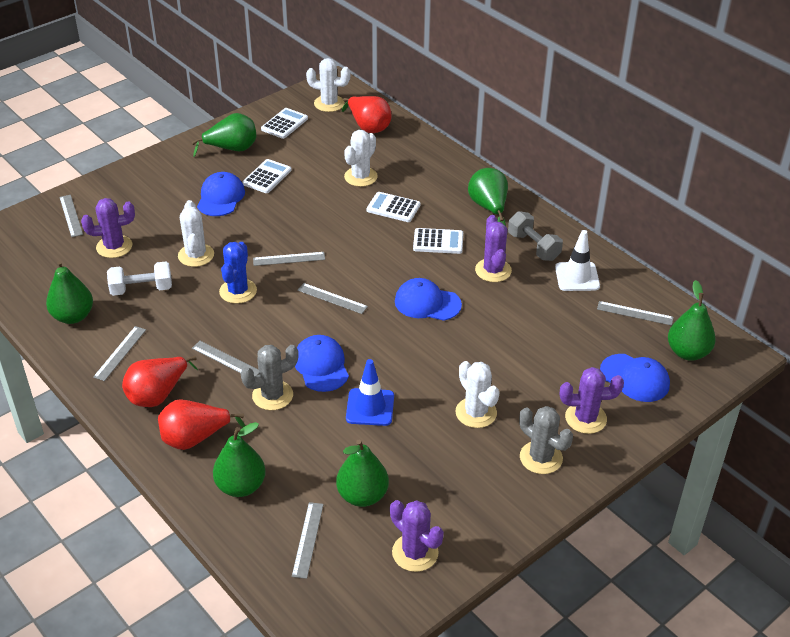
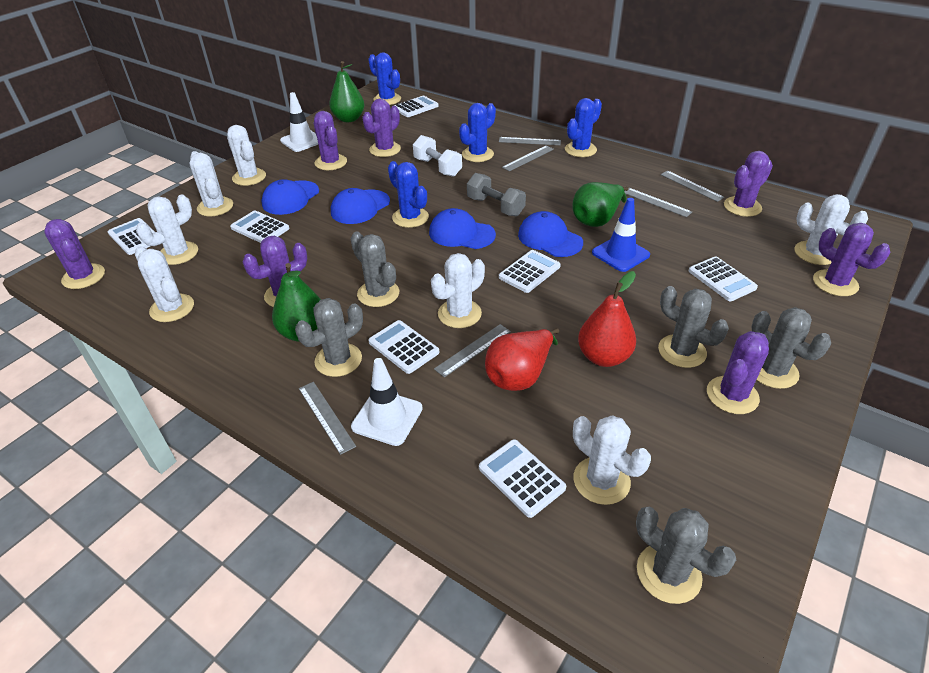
blue cactus: [219,242,257,304] = 1 -> [368,52,401,105] [388,161,429,228] [459,103,496,162] [565,98,602,157] = 4
green pear: [46,261,93,324] [192,113,256,157] [213,422,266,497] [336,440,389,507] [468,168,508,226] [668,280,716,361] = 6 -> [272,263,321,342] [329,61,365,122] [572,182,628,227] = 3
grey cactus: [241,345,299,410] [519,406,573,474] = 2 -> [295,298,363,377] [351,232,399,307] [636,507,736,604] [658,286,729,368] [752,307,831,389] = 5
grey ruler: [59,195,83,237] [93,326,146,381] [192,341,259,376] [253,252,325,266] [292,502,324,579] [297,283,368,314] [597,301,674,326] = 7 -> [299,382,356,455] [434,324,511,378] [499,137,561,145] [502,145,554,171] [624,188,692,217] [660,170,725,202] = 6
purple cactus: [81,198,135,258] [390,500,444,572] [475,215,512,282] [560,367,624,434] = 4 -> [44,219,105,289] [243,236,307,307] [314,111,347,170] [362,98,401,157] [707,331,769,414] [724,151,773,217] [813,223,890,296] = 7
red pear: [122,356,198,407] [158,399,245,450] [342,96,392,133] = 3 -> [485,328,559,391] [578,271,636,367] = 2
white cactus: [178,200,214,267] [306,58,351,112] [344,130,378,187] [455,361,499,428] = 4 -> [135,246,194,322] [136,194,198,265] [189,151,233,217] [227,125,266,186] [431,253,485,328] [573,415,651,505] [794,194,868,265] = 7
white calculator: [243,159,292,193] [261,108,308,139] [366,192,420,222] [413,228,463,254] = 4 -> [108,218,155,255] [230,211,290,243] [368,320,439,374] [394,96,438,117] [479,439,566,518] [499,250,561,293] [689,257,758,301] = 7
white traffic cone: [555,230,600,291] = 1 -> [280,92,318,152] [351,358,423,446] = 2

